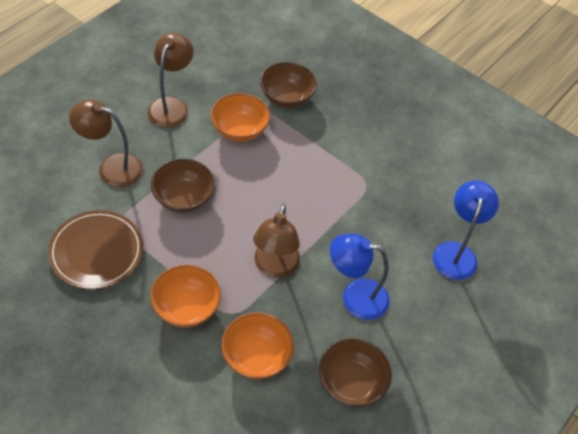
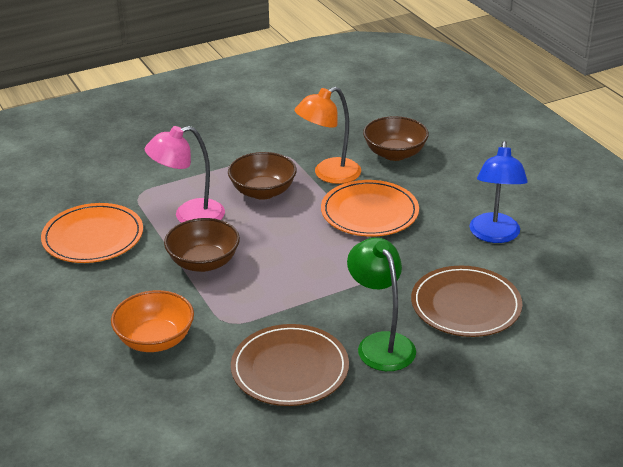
blue lamp: [330,234,389,320] [433,180,499,280] = 2 -> [469,141,528,243] = 1
brown lamp: [69,99,143,187] [148,33,193,128] [253,204,300,278] = 3 -> none = 0
brown plate: [48,210,143,289] = 1 -> [231,324,349,406] [411,265,522,337] = 2
green lamp: none = 0 -> [347,238,416,371] = 1
orange bowl: [150,265,221,328] [211,93,270,142] [221,312,294,379] = 3 -> [111,290,194,352] = 1
orange lamp: none = 0 -> [294,87,361,184] = 1
orange plate: none = 0 -> [41,203,143,263] [321,180,419,237] = 2
pink lamp: none = 0 -> [145,126,225,223] = 1

